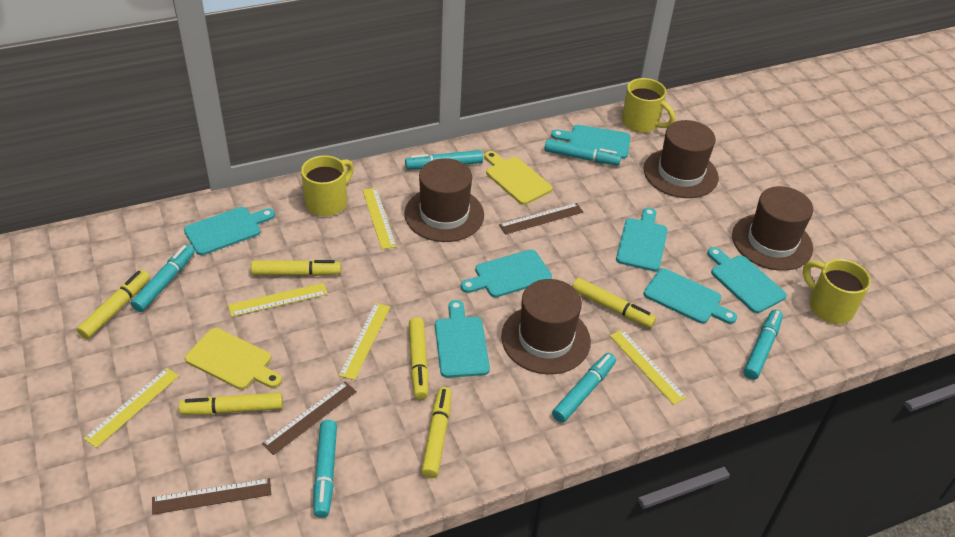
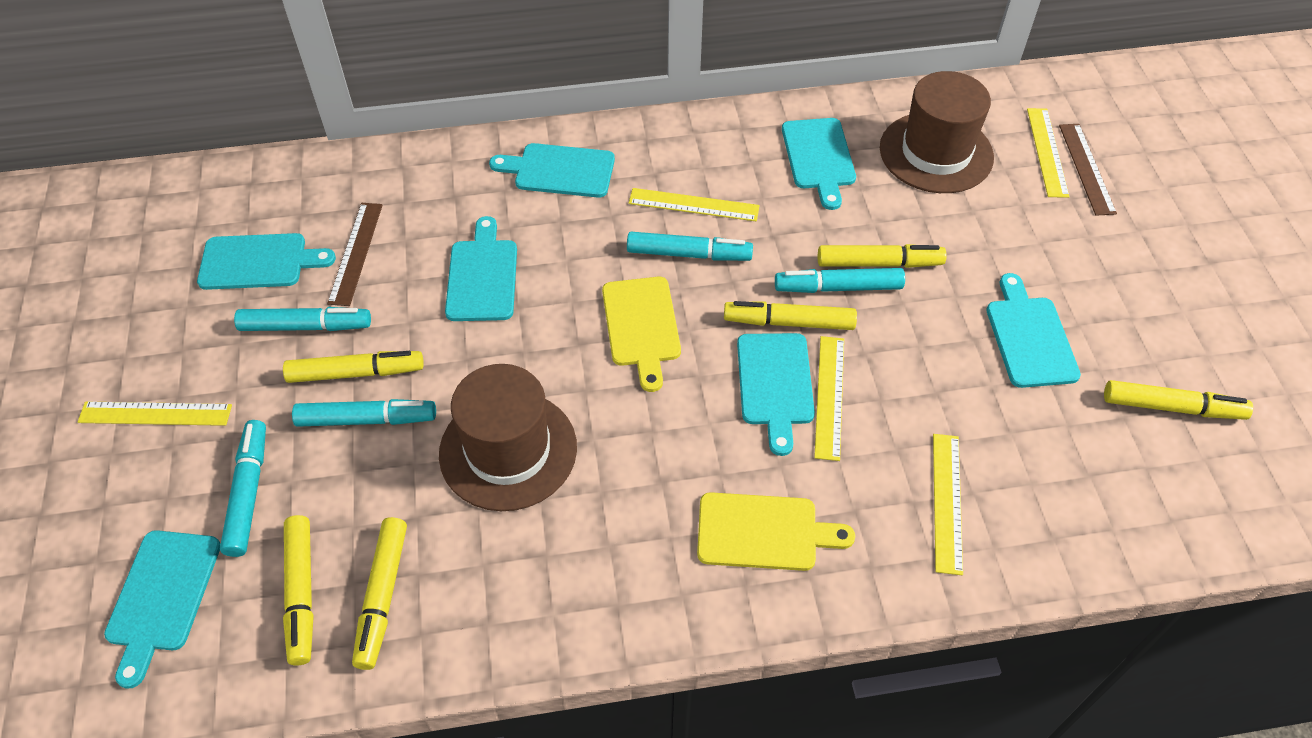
brown hat: [404,158,484,242] [501,279,591,374] [643,120,719,198] [732,186,813,271] = 4 -> [439,364,577,511] [880,71,994,193] = 2
brown ruler: [152,478,271,515] [262,382,357,455] [499,203,583,235] = 3 -> [327,203,383,306] [1059,124,1117,216] = 2
turquoise marker: [131,244,195,312] [314,420,337,518] [405,150,483,169] [544,139,621,165] [552,353,616,423] [743,310,783,380] = 6 -> [220,420,266,557] [234,307,371,331] [292,399,436,427] [627,232,753,261] [775,268,905,293] = 5
yellow mug: [301,155,354,216] [622,78,675,133] [803,259,871,324] = 3 -> none = 0

